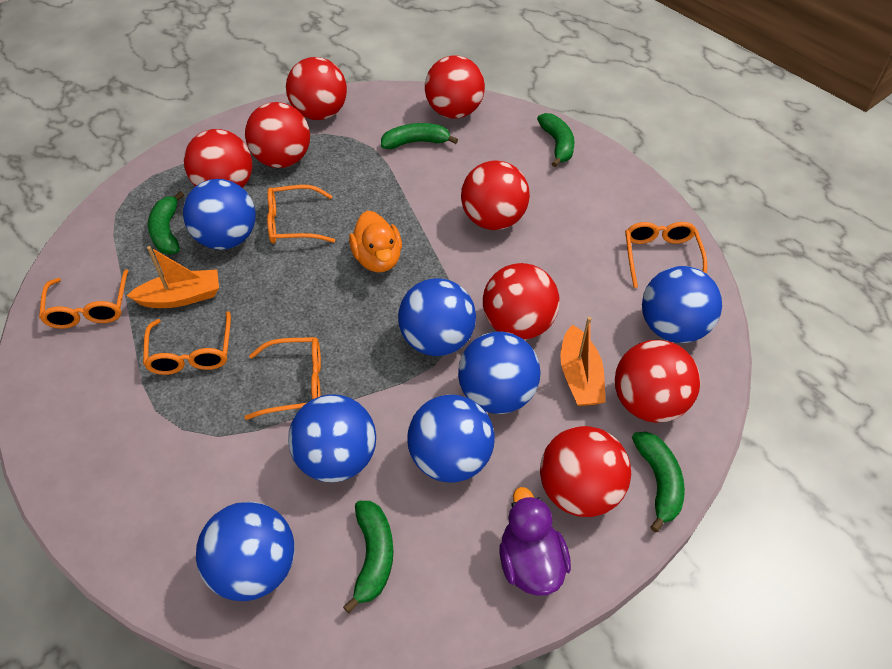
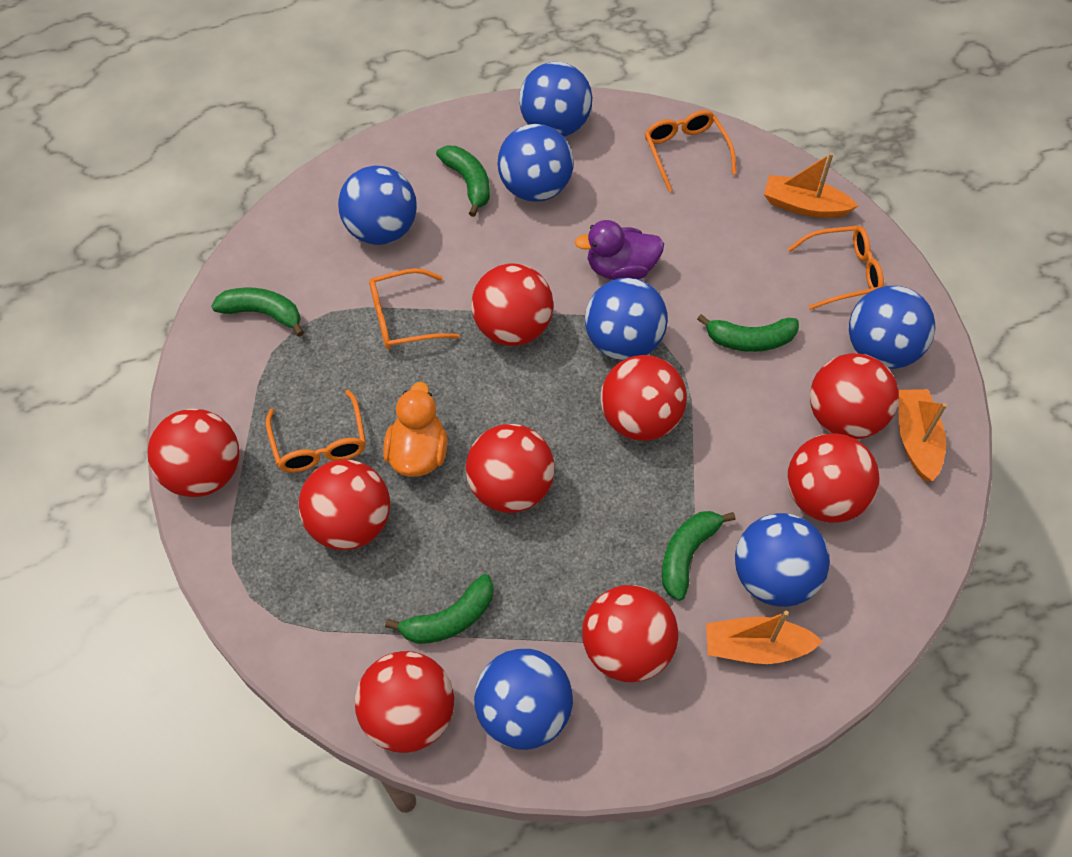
orange boat: [127,246,219,308] [560,317,606,406] = 2 -> [706,611,823,664] [764,153,858,218] [899,389,947,481] = 3
orange glasses: [39,269,129,329] [143,311,231,375] [245,337,321,420] [267,185,335,244] [625,222,707,288] = 5 -> [266,390,366,473] [369,268,460,349] [644,110,736,192] [788,226,884,310] = 4
red ball: [184,129,252,188] [245,102,310,168] [286,57,347,120] [425,56,485,119] [461,161,530,230] [483,263,560,340] [540,426,631,517] [615,340,700,423] = 8 -> [148,409,239,497] [299,459,390,550] [355,651,454,753] [466,424,555,513] [471,263,553,346] [582,585,679,682] [601,355,687,441] [787,433,879,523] [810,353,899,439] = 9

